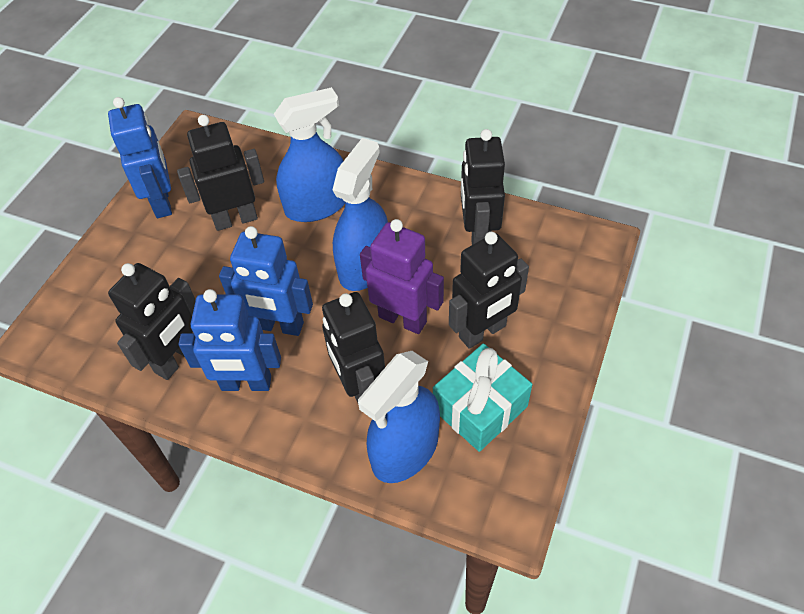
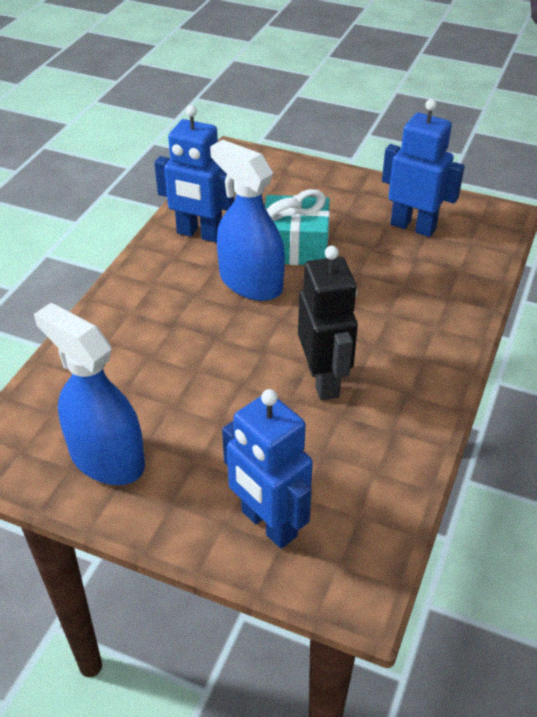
black robot: [108,263,196,380] [177,115,264,231] [322,292,385,403] [449,232,529,349] [461,129,505,245] = 5 -> [298,246,358,400] = 1
blue spray bottle: [274,87,345,222] [332,138,388,291] [358,351,440,483] = 3 -> [34,303,145,485] [210,140,285,301] = 2
purple robot: [360,219,444,334] = 1 -> none = 0

